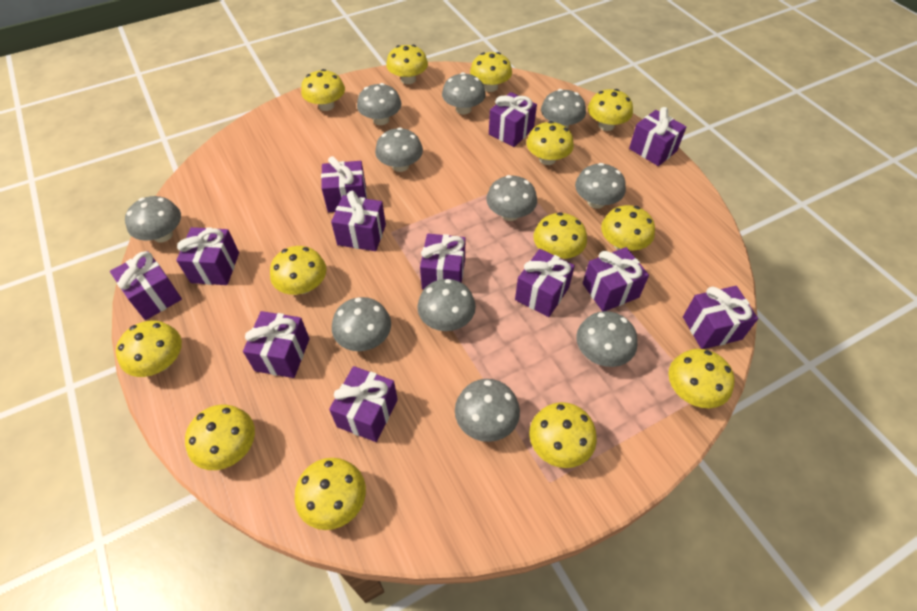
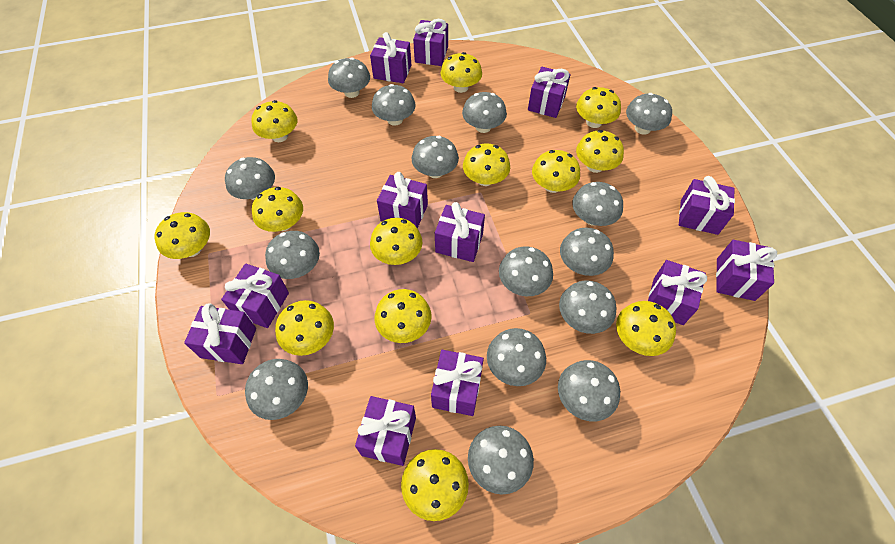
grey mushroom: [125,196,181,242] [332,297,391,351] [357,83,402,125] [375,127,423,172] [417,279,476,331] [442,72,486,115] [455,379,520,442] [486,175,537,221] [541,89,586,128] [575,163,626,209] [576,311,638,367] = 11 -> [225,157,275,200] [245,359,308,420] [265,231,320,279] [328,57,370,98] [372,84,416,125] [412,136,459,178] [462,92,507,133] [468,426,534,495] [487,328,546,386] [499,246,553,296] [558,360,620,421] [559,281,616,334] [560,228,614,276] [572,182,623,226] [626,93,672,135] = 15

